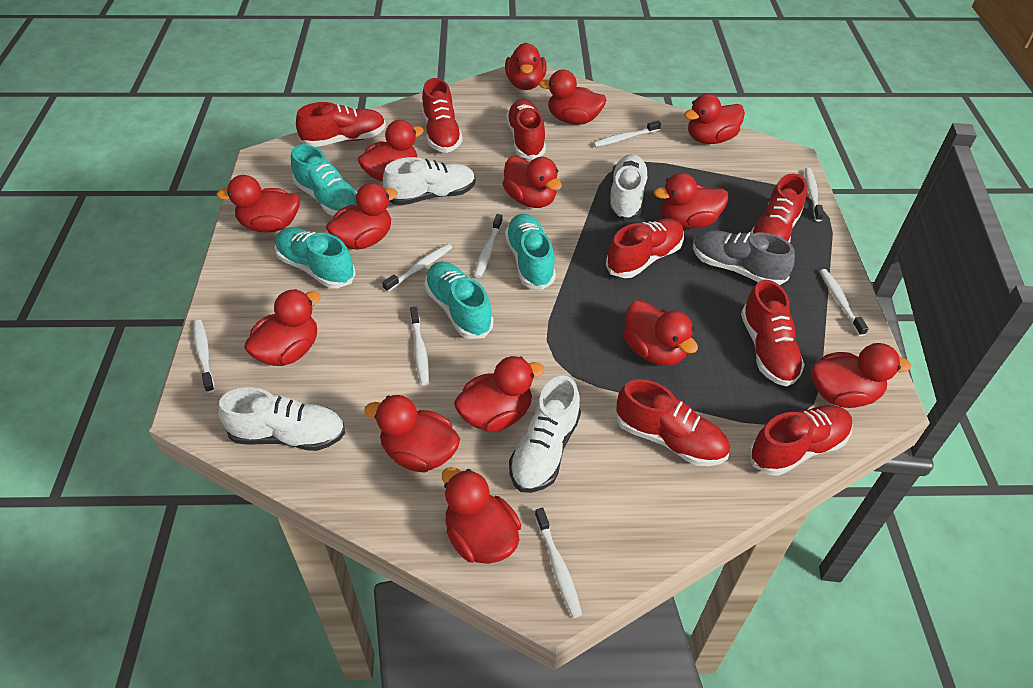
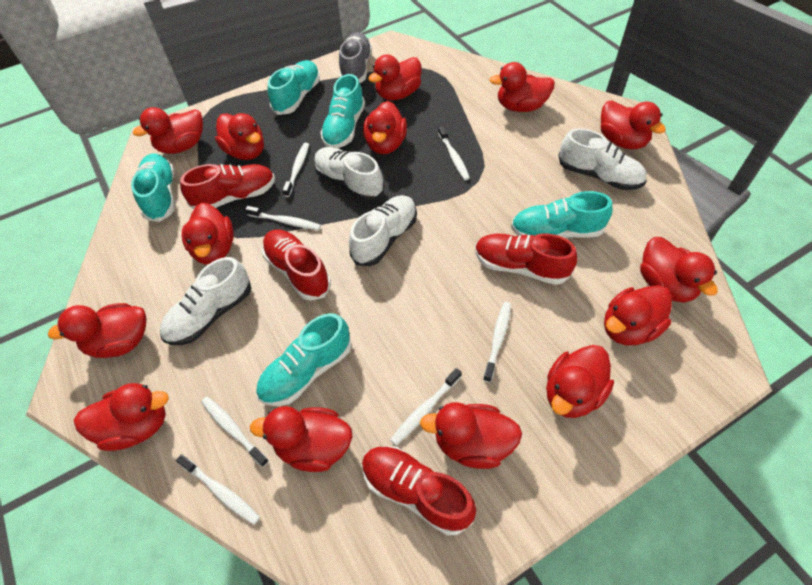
red shoe: [296,102,386,147] [422,78,462,153] [506,99,546,160] [606,218,684,278] [616,379,729,466] [741,280,805,387] [749,405,853,476] [751,173,807,243] = 8 -> [180,164,275,209] [262,229,331,301] [362,446,476,536] [475,234,577,285] = 4
turquoise shoe: [275,227,356,288] [291,144,357,216] [424,262,493,339] [505,214,556,290] = 4 -> [131,154,175,222] [256,313,352,406] [268,60,320,115] [320,74,365,148] [511,191,612,238] = 5
white toothbrush: [193,320,215,393] [382,244,452,292] [410,307,429,385] [474,214,503,278] [535,508,582,618] [593,121,661,147] [805,168,824,222] [820,269,869,336] = 8 -> [176,454,260,525] [201,397,269,467] [245,206,321,230] [282,143,309,197] [390,368,462,445] [438,126,470,180] [483,302,511,382] = 7

